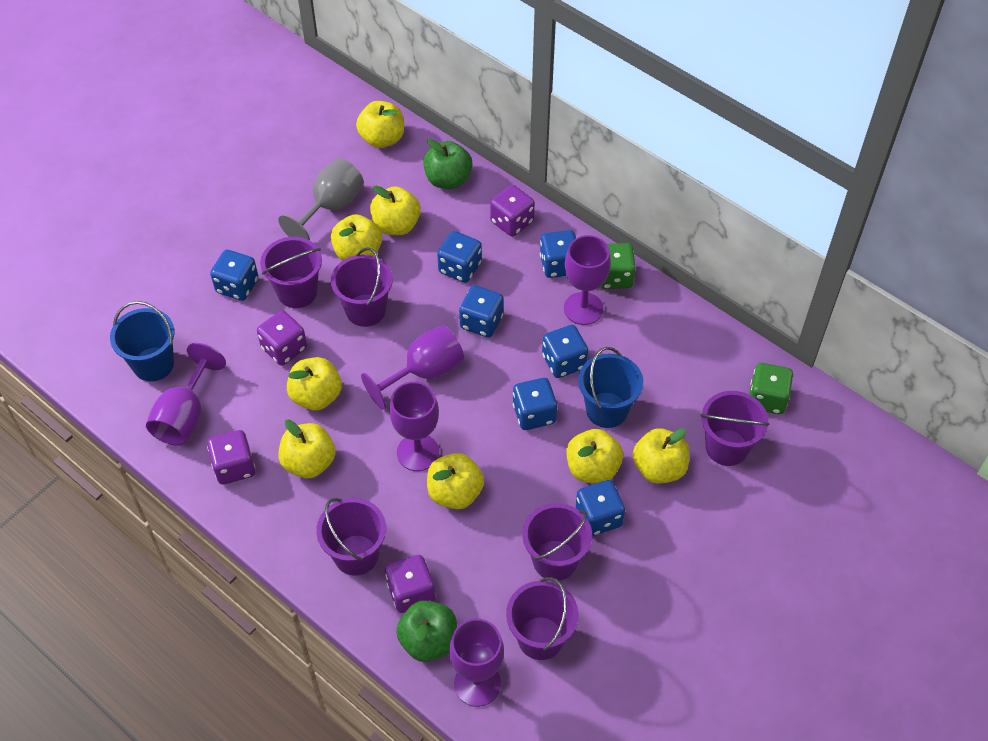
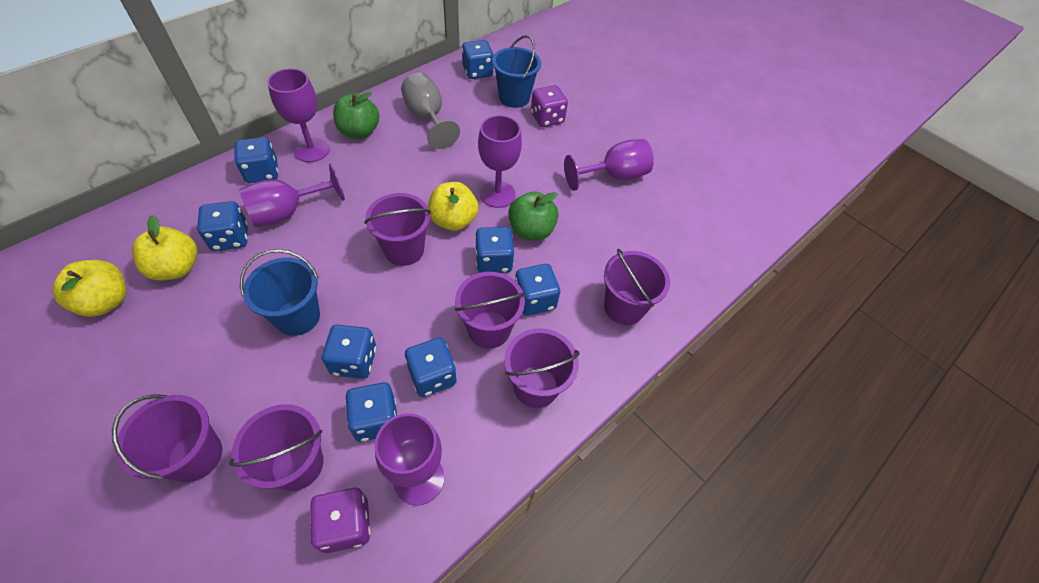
blue dice: [210,250,258,301] [437,231,482,283] [459,285,504,338] [513,378,557,430] [540,230,576,278] [542,325,588,378] [576,480,625,536] = 7 -> [197,201,248,251] [234,137,278,183] [322,325,376,379] [345,382,397,442] [405,338,457,397] [462,40,494,79] [475,227,514,273] [515,264,560,316] = 8
green dice: [600,243,636,289] [749,363,793,414] = 2 -> none = 0
purple dice: [207,430,255,485] [257,310,307,366] [385,555,435,613] [490,185,535,237] = 4 -> [310,488,370,553] [531,85,568,127] = 2
yellow apple: [278,420,335,478] [287,357,342,410] [331,214,382,261] [356,101,404,148] [370,186,421,235] [427,453,484,509] [567,429,623,484] [633,428,689,484] = 8 -> [53,260,126,317] [132,215,197,281] [428,182,479,231] = 3

